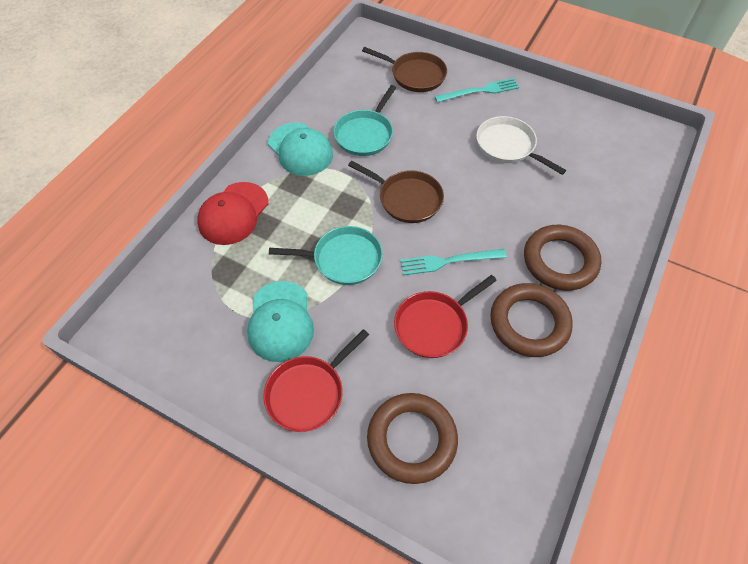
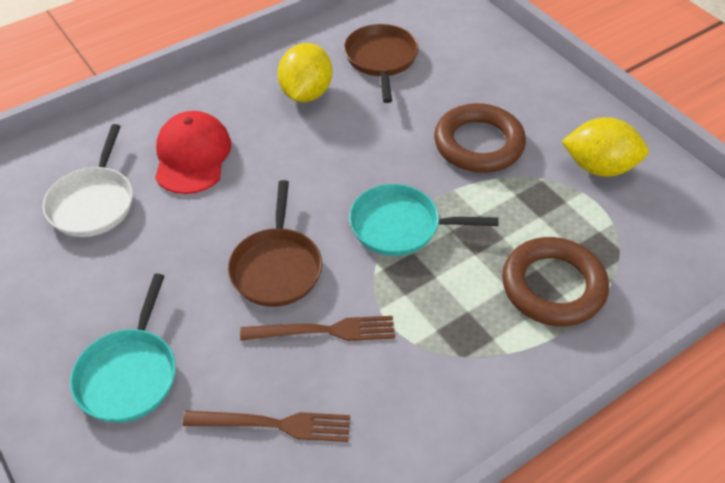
brown fork: none = 0 -> [183,411,350,442] [240,316,395,341] = 2
brown ring: [367,393,458,484] [490,283,573,357] [524,225,601,291] = 3 -> [434,103,526,173] [502,237,609,326] = 2
red pan: [263,329,369,432] [394,275,497,358] = 2 -> none = 0
turquoise cap: [247,281,314,362] [268,123,333,176] = 2 -> none = 0
turquoise fork: [400,249,507,275] [434,78,519,103] = 2 -> none = 0
yellow lemon: none = 0 -> [278,43,332,102] [561,117,649,177] = 2

